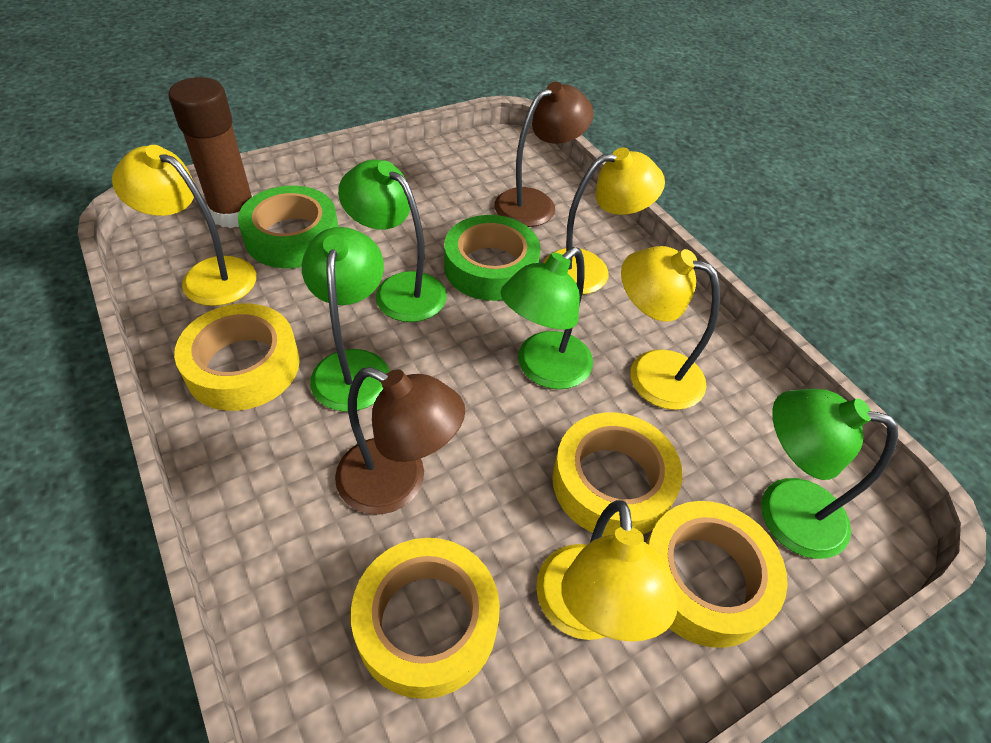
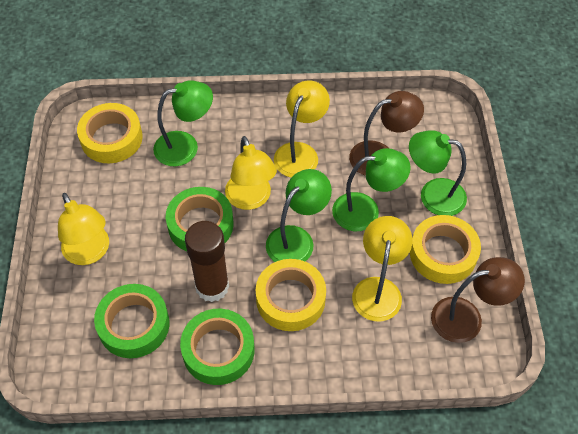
green tape: [238,186,338,268] [444,215,541,301] = 2 -> [94,284,169,358] [166,187,234,251] [180,309,255,385] = 3
yellow tape: [174,304,300,411] [351,538,500,699] [552,412,682,537] [646,501,788,648] = 4 -> [77,103,143,163] [256,259,326,331] [410,215,481,284] = 3

